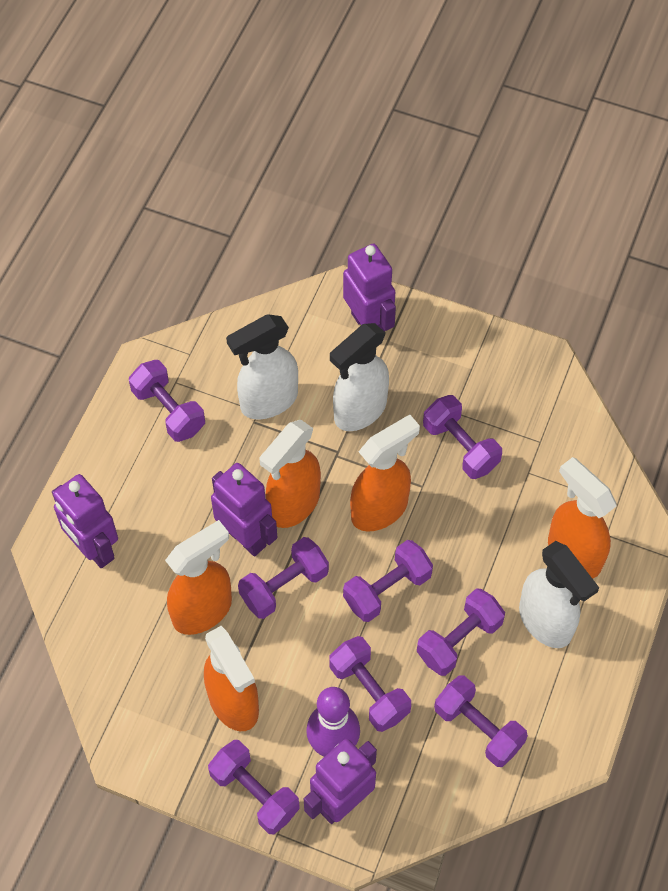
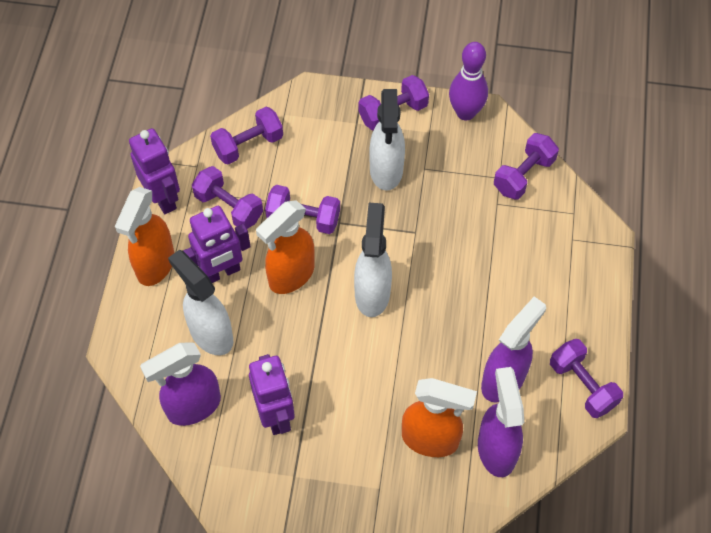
orange spray bottle: [165,520,232,635] [204,626,259,731] [259,420,321,528] [350,414,420,532] [548,457,617,578] = 5 -> [115,187,174,286] [256,200,315,294] [402,378,477,457] = 3
purple dumbbell: [129,360,205,442] [208,740,300,834] [238,537,329,619] [329,636,411,732] [343,540,433,622] [417,589,505,676] [423,395,502,479] [434,675,528,767] = 8 -> [192,166,263,229] [210,107,283,164] [265,185,340,234] [359,75,429,130] [494,133,559,199] [550,339,623,418] = 6
purple robot: [52,474,118,568] [211,463,277,557] [304,739,377,824] [343,244,396,337] = 4 -> [129,128,180,214] [183,206,251,283] [249,354,295,435] = 3
purple spray bottle: none = 0 -> [140,342,221,426] [478,367,524,477] [481,296,546,403] = 3

